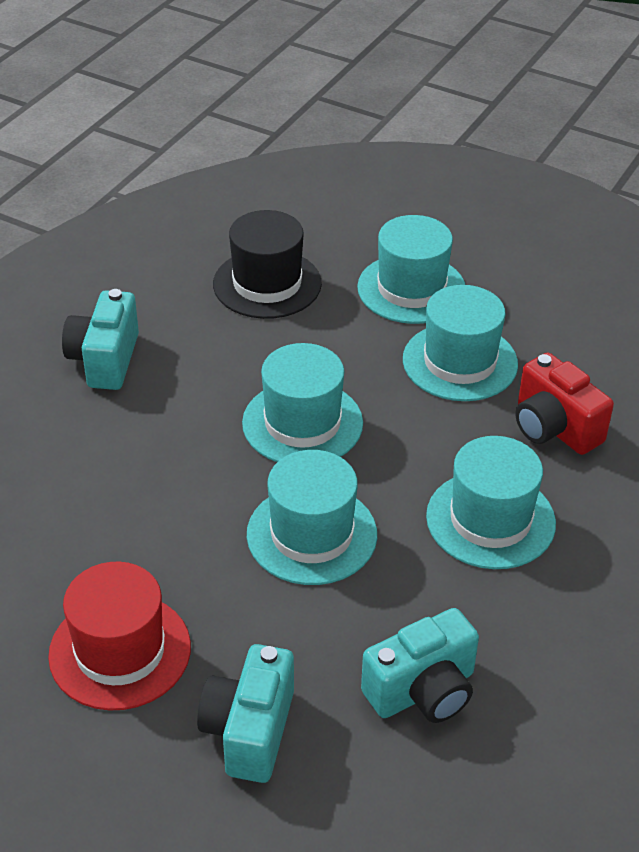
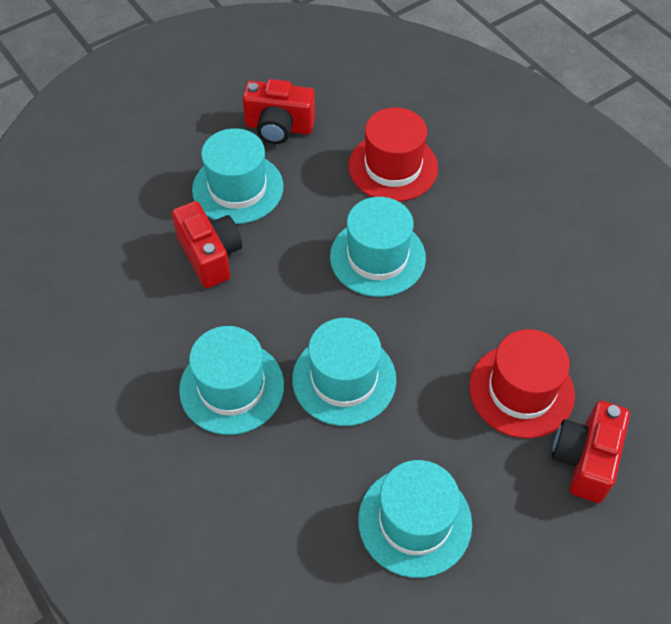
black hat: [213,210,322,319] = 1 -> none = 0
red camera: [515,353,614,455] = 1 -> [172,201,242,288] [242,79,315,144] [552,401,630,503] = 3
red hat: [48,562,191,711] = 1 -> [348,107,438,202] [469,329,575,438] = 2
turquoise camera: [62,289,139,390] [197,644,294,783] [361,608,479,723] = 3 -> none = 0

